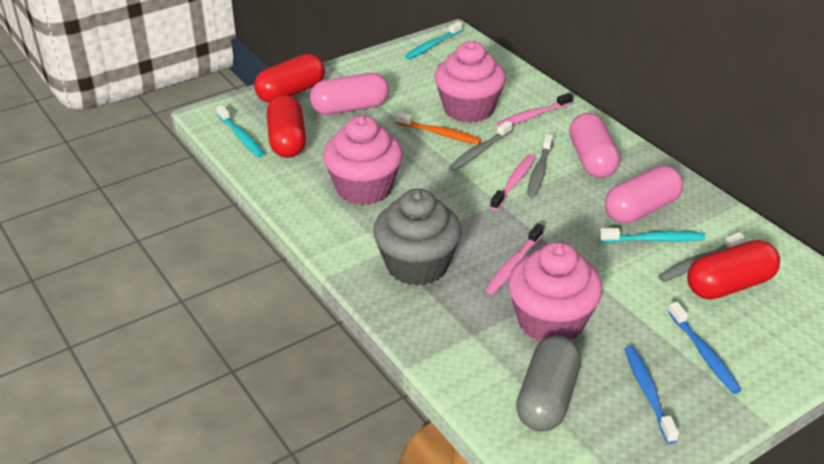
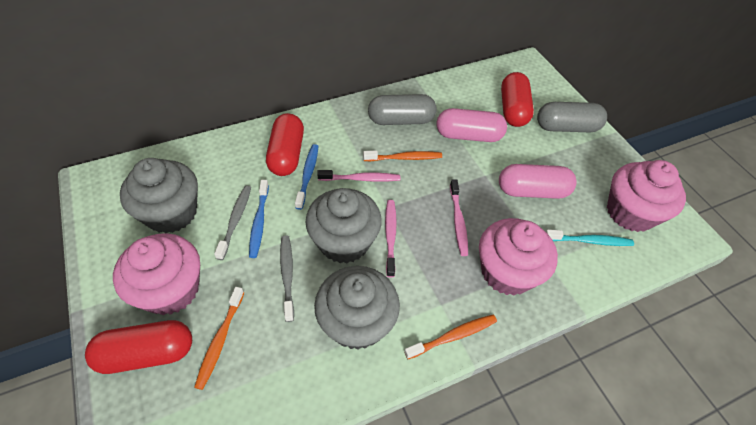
grey capsule: [516,335,581,431] = 1 -> [368,94,437,125] [537,102,607,132] = 2
grey cupcake: [373,188,461,286] = 1 -> [120,158,198,233] [305,188,382,263] [314,266,400,350] = 3
grey toothbrush: [449,121,512,171] [527,134,553,197] [658,232,745,282] = 3 -> [214,185,251,260] [280,235,294,322] = 2
orange toothbrush: [395,112,481,144] = 1 -> [194,287,244,390] [363,150,442,161] [404,315,497,359] = 3
pink capsule: [310,73,389,115] [569,113,620,178] [605,165,683,224] = 3 -> [437,108,507,142] [499,164,577,199] = 2
turquoise toothbrush: [216,105,264,157] [405,22,462,59] [599,228,706,243] = 3 -> [546,229,634,246] = 1

